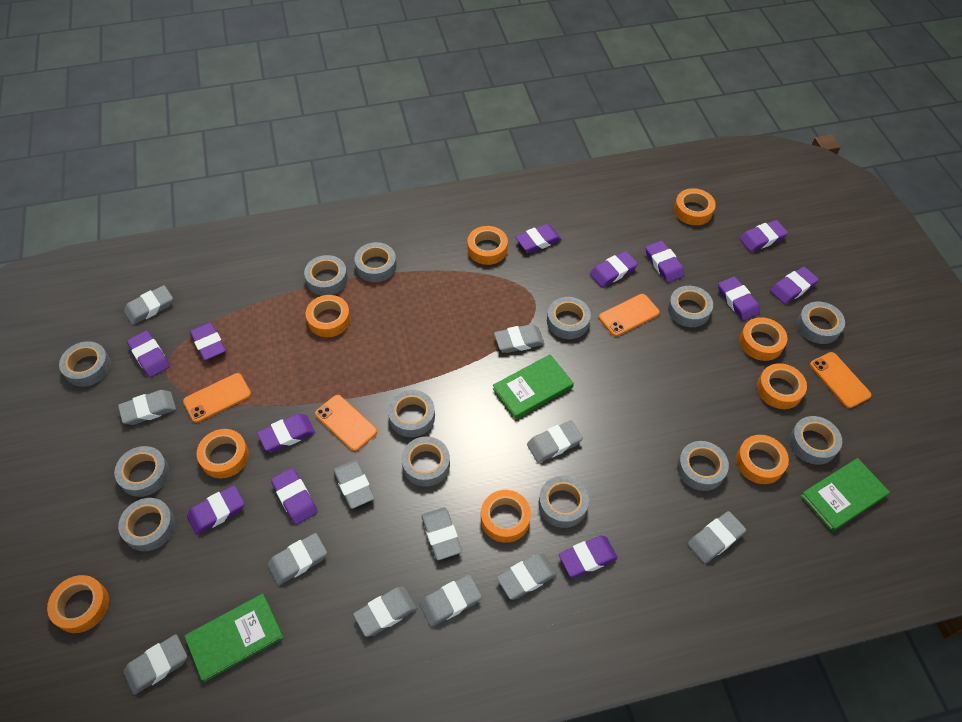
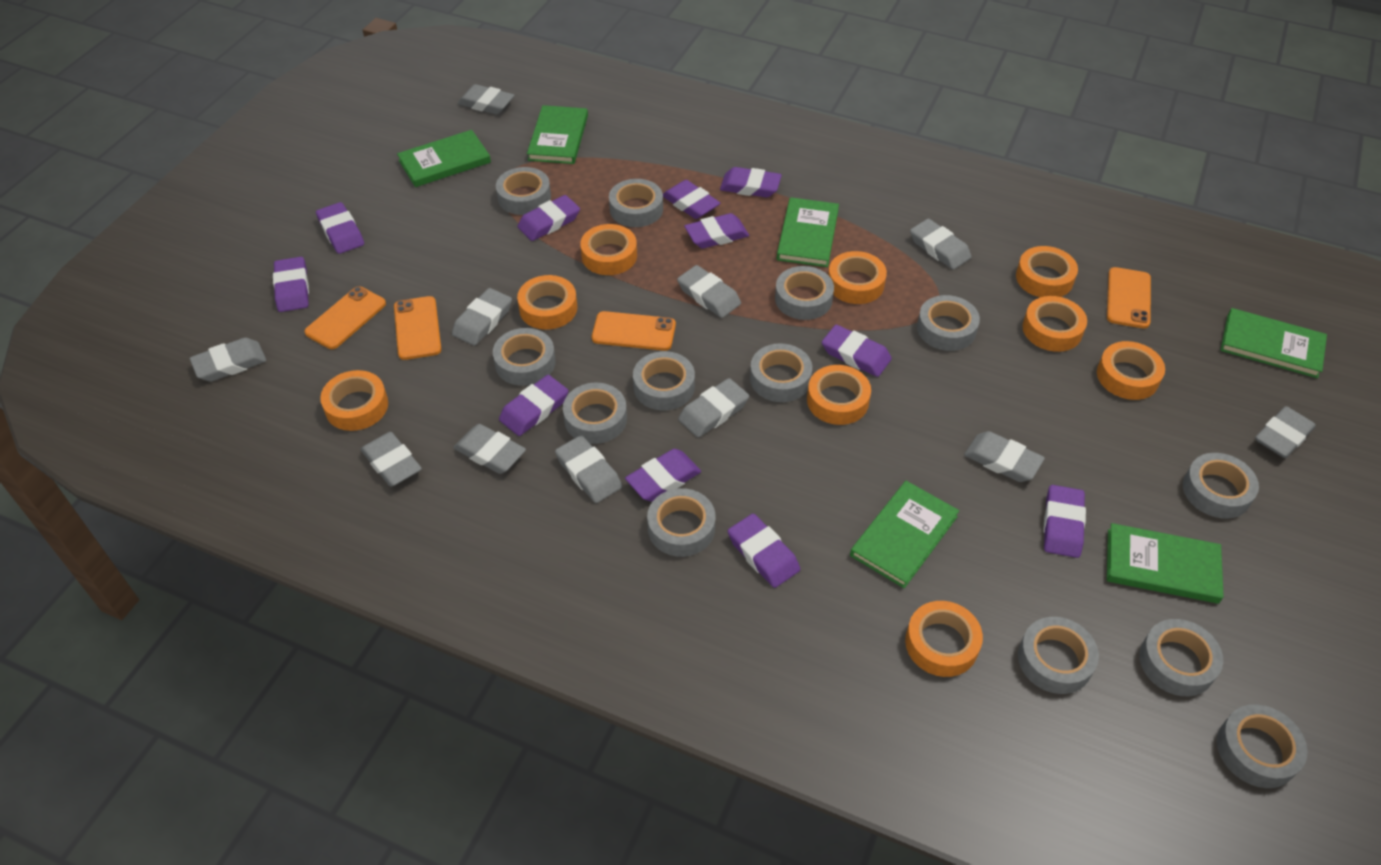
green book: [184,594,284,682] [493,354,574,419] [800,458,890,532] = 3 -> [397,130,491,187] [527,105,588,164] [777,197,839,267] [850,481,959,588] [1107,523,1224,604] [1220,308,1327,378] = 6
grey eraser: [118,390,176,425] [123,634,187,695] [124,285,173,325] [268,533,327,585] [333,460,375,509] [353,587,417,637] [420,575,482,627] [421,507,462,560] [494,324,545,353] [497,553,557,600] [527,420,583,463] [688,511,746,563] = 12 -> [190,338,266,382] [360,432,422,487] [452,288,512,346] [454,424,526,474] [458,84,515,114] [555,435,622,503] [677,265,741,318] [678,378,749,437] [910,219,971,270] [964,431,1045,482] [1255,406,1316,458] = 11
purple eraser: [127,331,170,378] [187,485,245,535] [190,322,226,360] [257,414,315,452] [271,468,318,525] [515,224,562,253] [559,536,618,577] [590,251,638,287] [645,241,685,283] [718,276,760,321] [739,220,788,252] [770,267,819,304] = 12 -> [273,257,309,312] [316,202,364,254] [499,375,568,436] [517,195,580,241] [625,449,701,502] [663,180,720,219] [684,213,749,249] [720,167,782,197] [728,514,800,588] [822,325,892,377] [1043,485,1086,558] = 11

